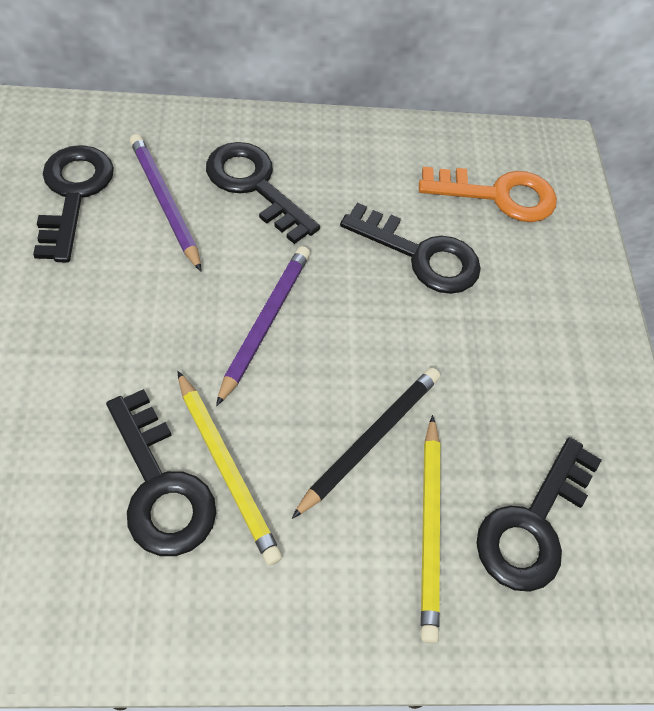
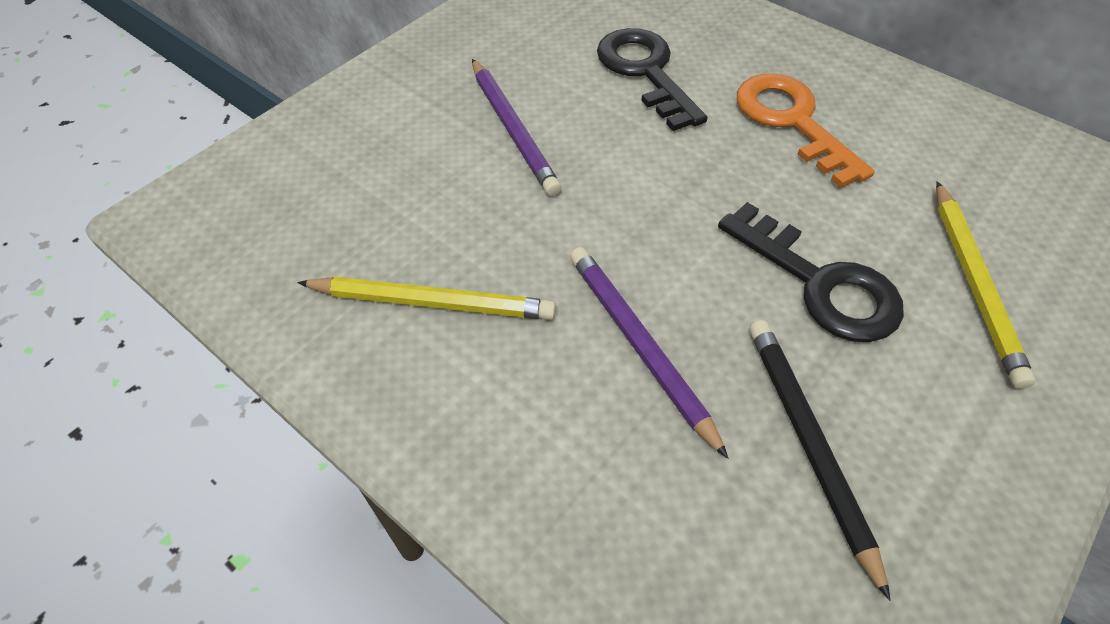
black key: [33,145,114,263] [106,389,216,556] [206,142,320,244] [340,203,481,294] [476,437,602,592] = 5 -> [597,28,708,131] [718,202,904,342] = 2

